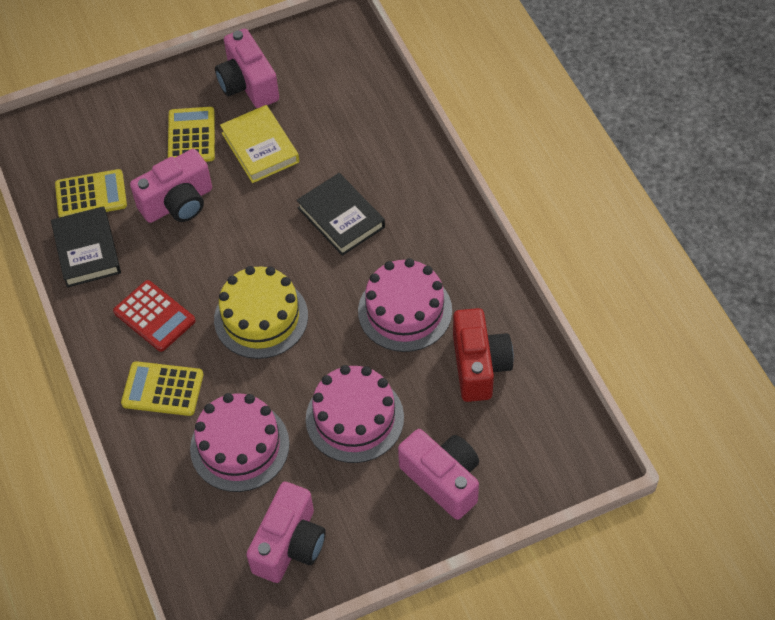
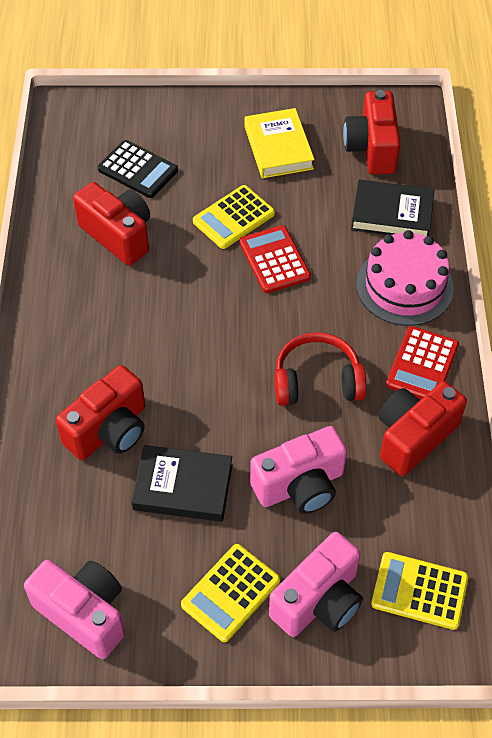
black calculator: none = 0 -> [98,140,178,198] = 1
pink cake: [190,393,290,492] [306,365,404,463] [358,258,452,352] = 3 -> [356,230,454,326] = 1
pink camera: [130,149,212,223] [215,28,279,108] [246,481,326,583] [398,429,479,520] = 4 -> [24,560,125,659] [250,426,347,514] [269,532,363,637] = 3
red calculator: [113,280,196,352] = 1 -> [240,225,311,293] [386,326,459,399] = 2
red camera: [453,308,514,402] = 1 -> [56,365,145,460] [73,182,150,266] [343,90,401,175] [379,381,467,476] = 4
red headphones: none = 0 -> [275,332,367,406] = 1
yellow cake: [214,266,308,359] = 1 -> none = 0

